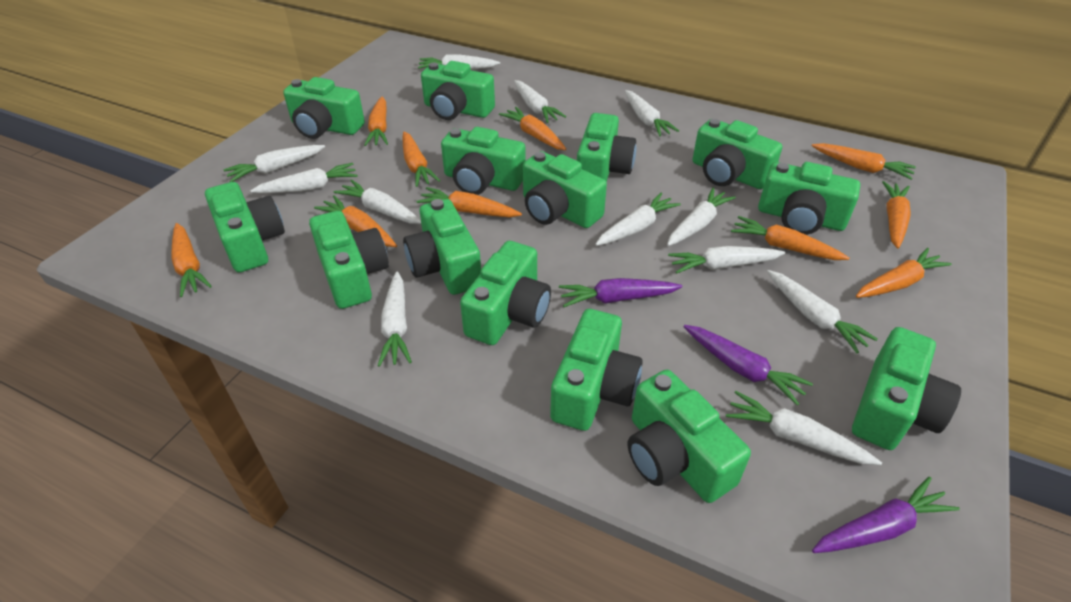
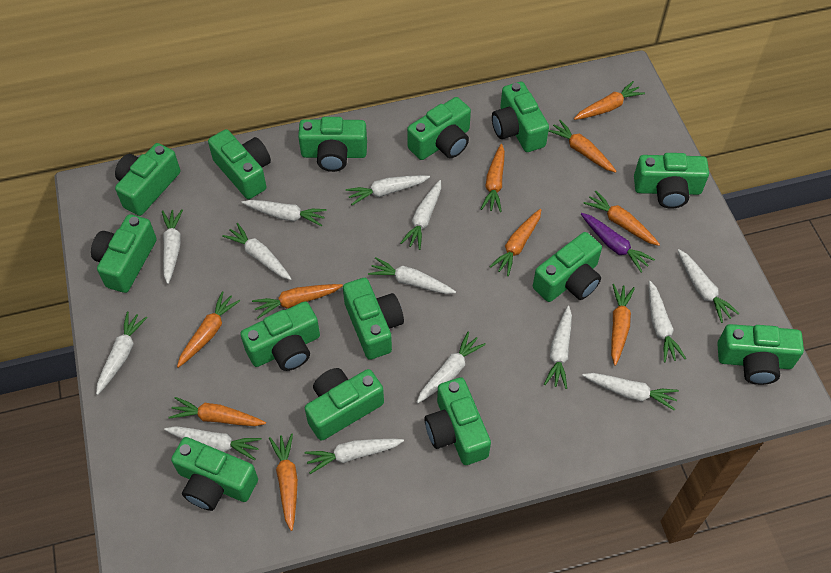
purple carrot: [559,278,682,307] [684,325,813,405] [812,477,960,553] = 3 -> [581,213,655,273] = 1
white carrot: [223,145,325,182] [250,163,358,193] [334,179,421,224] [378,271,412,366] [418,54,500,70] [514,80,566,123] [595,193,681,246] [625,90,679,136] [667,188,736,246] [668,246,785,274] [726,391,882,465] [767,270,878,353] = 12 -> [96,312,148,395] [162,209,183,284] [164,426,262,461] [222,223,291,280] [241,200,327,227] [305,439,404,474] [346,175,430,205] [368,257,456,294] [400,180,441,250] [416,331,486,404] [544,306,572,389] [582,373,679,411] [649,281,686,362] [678,249,740,323] = 14

